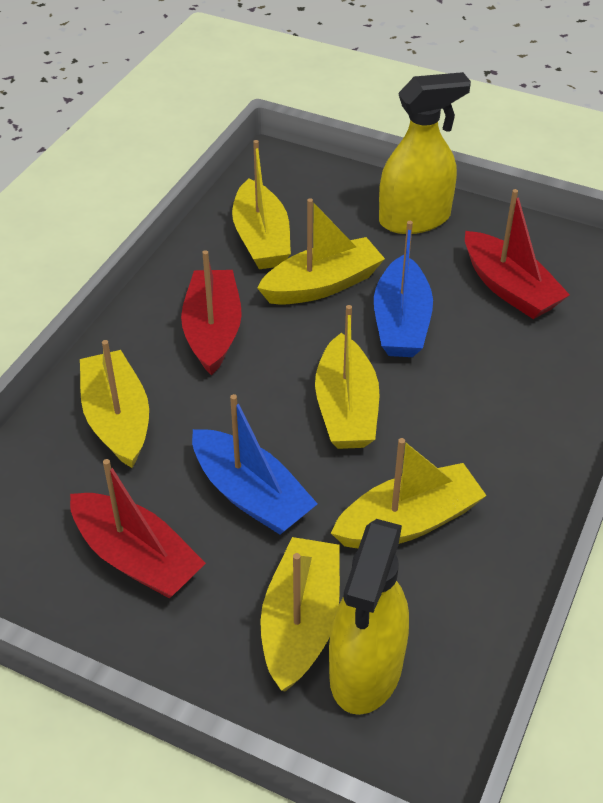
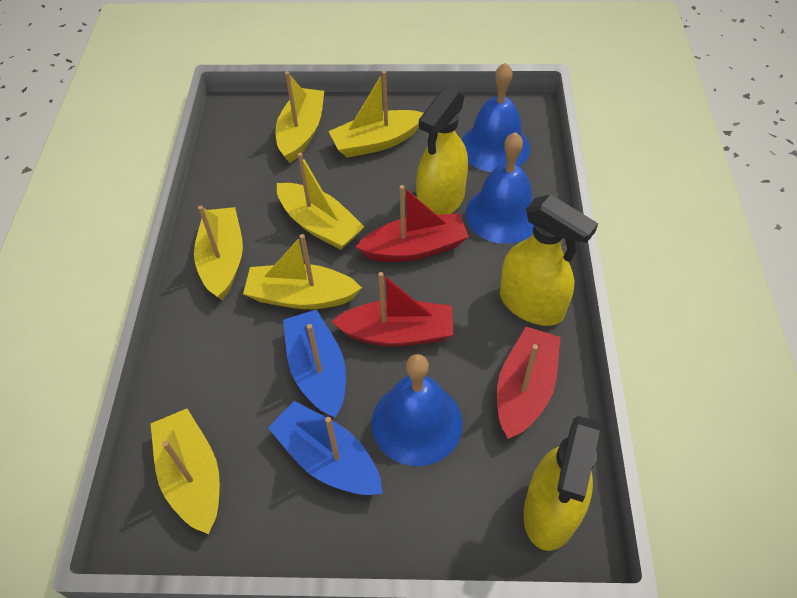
blue bell: none = 0 -> [372,354,463,466] [461,63,530,172] [466,132,534,244] = 3
yellow spray bottle: [329,519,409,715] [379,72,471,234] = 2 -> [416,88,468,215] [500,194,598,326] [523,416,600,551] = 3

